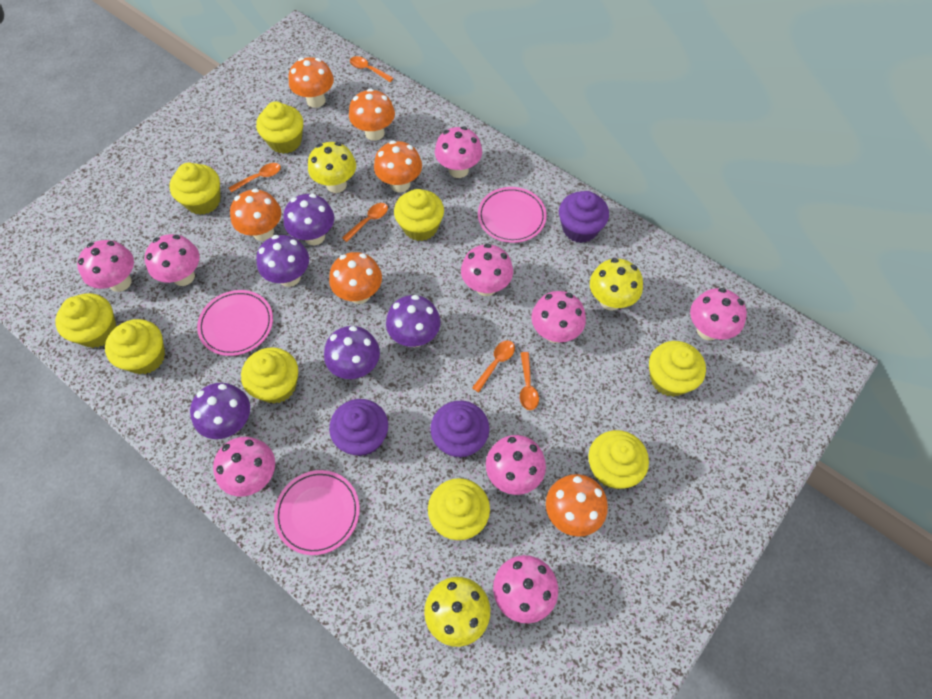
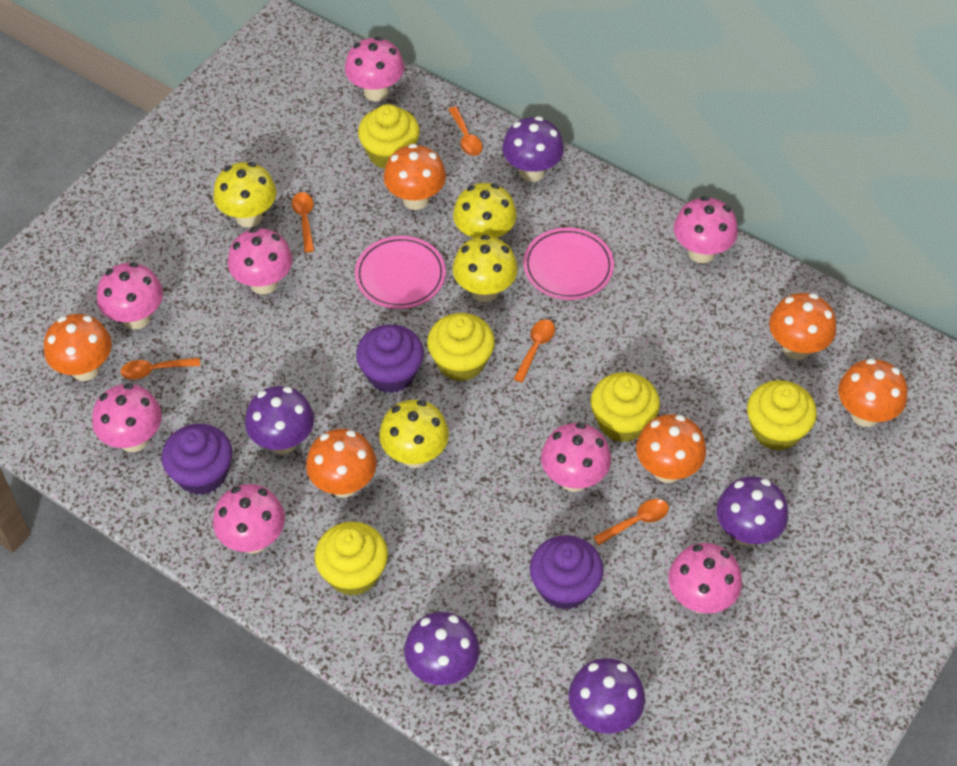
pink mushroom: [77,240,134,292] [145,234,199,286] [213,437,275,497] [435,126,482,178] [461,243,513,296] [486,435,546,495] [493,555,558,623] [531,291,586,343] [690,288,747,341] = 9 -> [92,383,162,452] [97,262,163,330] [213,484,285,554] [228,228,293,294] [345,37,404,101] [541,423,611,492] [668,543,742,613] [674,196,738,263] = 8
pink plate: [197,290,273,356] [274,470,360,555] [478,187,547,243] = 3 -> [355,236,446,309] [523,228,614,300] = 2
yellow cupcake: [55,293,117,348] [105,319,165,374] [170,163,220,215] [241,347,298,404] [256,101,303,154] [394,189,444,241] [428,478,490,540] [588,430,649,489] [649,341,706,397] = 9 -> [315,522,388,596] [358,104,420,169] [427,313,495,382] [591,372,660,442] [747,380,817,451] = 5
yellow mushroom: [308,142,356,193] [424,577,490,647] [590,258,643,311] = 3 -> [213,162,277,227] [379,400,449,468] [453,183,517,239] [453,235,518,302] = 4

